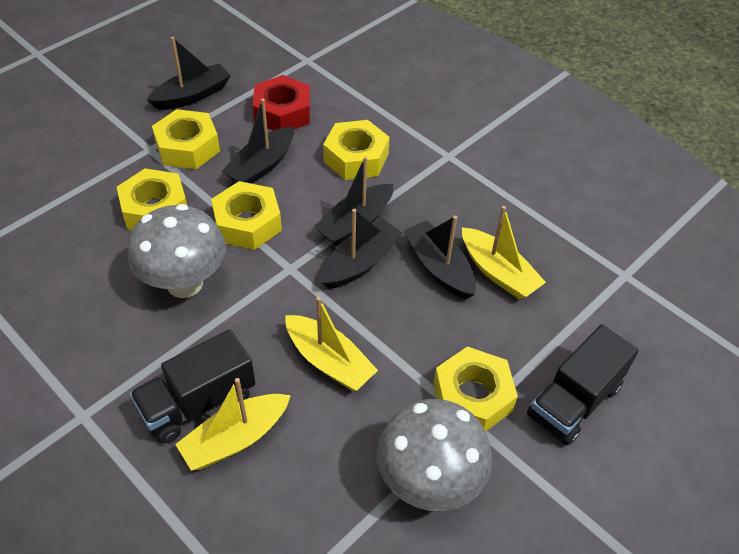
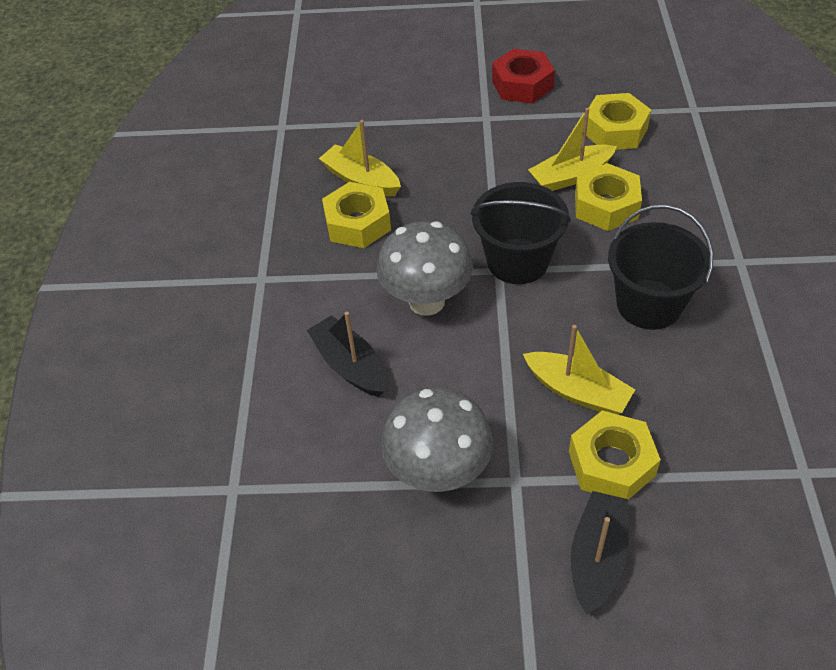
black boat: [147,37,231,110] [222,98,294,184] [314,156,393,246] [321,209,402,289] [404,216,476,299] = 5 -> [307,312,385,397] [571,491,628,615] = 2
black bucket: none = 0 -> [471,182,571,284] [608,205,713,330] = 2
black truck: [130,329,255,443] [527,325,638,445] = 2 -> none = 0
yellow nut: [117,168,187,230] [152,109,220,169] [211,181,282,250] [323,120,390,180] [433,346,518,431] = 5 -> [322,182,391,248] [569,411,661,500] [575,163,642,231] [583,93,651,150] = 4

